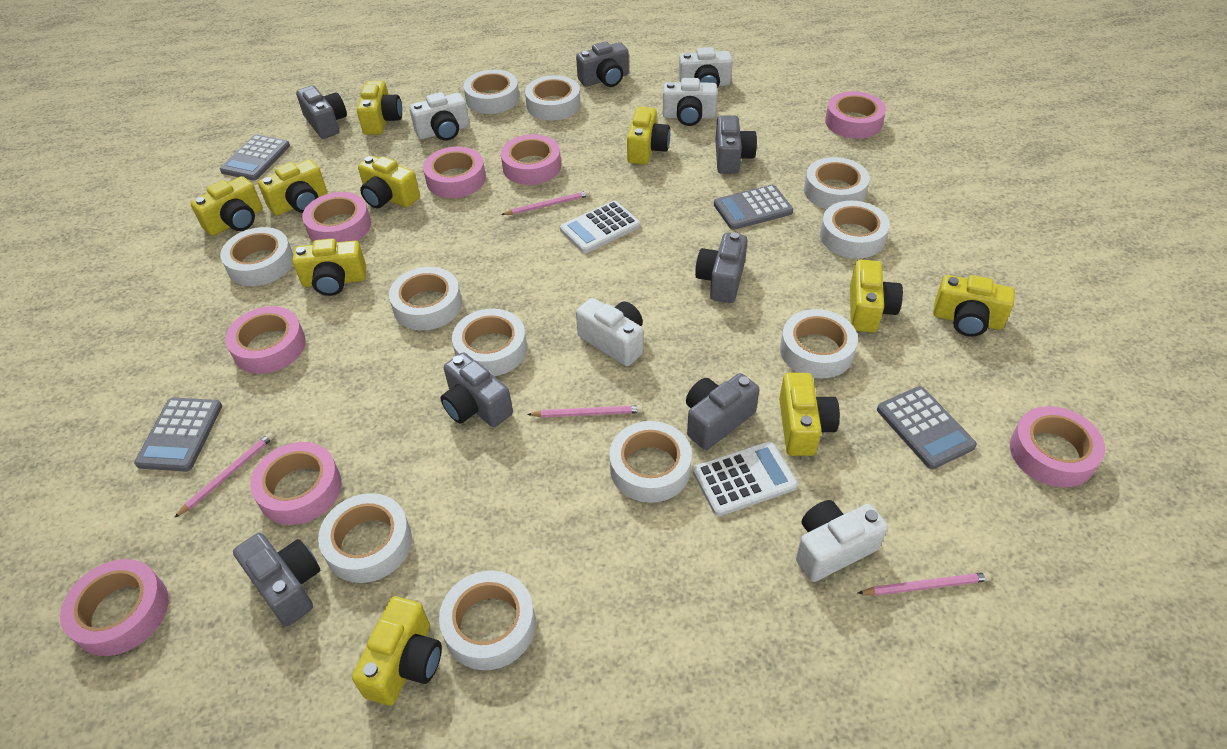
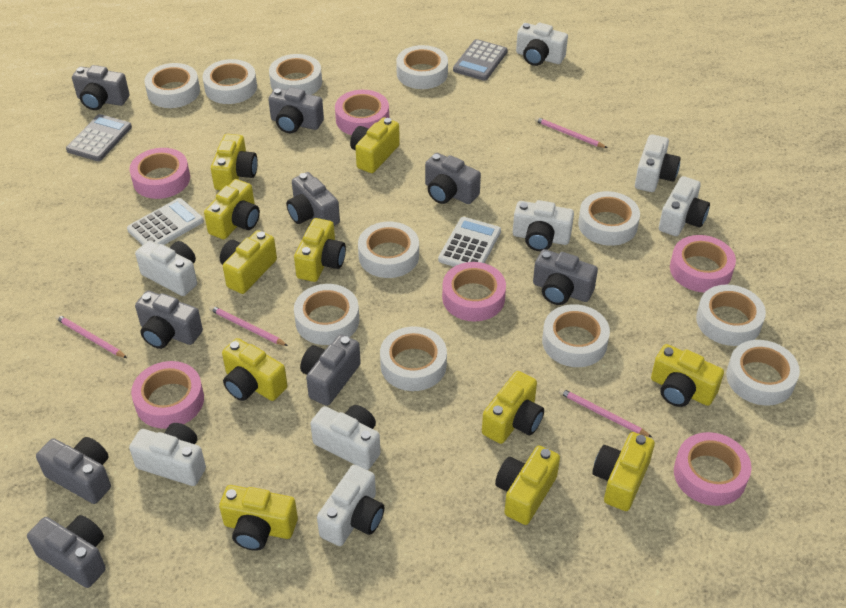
grey calculator: [134,398,222,472] [220,135,290,180] [714,185,793,230] [877,386,977,469] = 4 -> [66,114,132,161] [453,39,508,81] = 2
grey camera: [233,533,320,626] [296,85,347,139] [440,353,513,427] [576,41,629,87] [686,373,760,450] [695,232,748,303] [715,115,757,173] = 7 -> [27,515,106,588] [36,437,111,504] [72,65,130,110] [135,291,203,349] [268,87,324,134] [286,172,340,226] [300,334,361,406] [425,153,481,204] [533,249,598,305] = 9
pink tape: [60,559,169,656] [225,306,306,374] [250,442,341,525] [302,192,371,242] [423,147,486,198] [501,134,561,185] [825,91,886,139] [1010,406,1105,487] = 8 -> [129,148,190,199] [131,361,204,429] [335,90,389,135] [442,262,506,322] [670,235,736,292] [674,432,752,506] = 6
white camera: [409,92,469,141] [576,298,643,366] [663,78,717,126] [679,47,732,88] [796,500,888,582] = 5 -> [129,423,206,486] [135,240,197,296] [310,405,381,470] [317,465,384,546] [513,200,574,251] [516,23,568,66] [635,134,681,192] [659,176,710,236] = 8
yellow camera: [190,176,263,236] [258,159,327,216] [292,239,366,296] [352,596,442,706] [357,81,402,135] [358,156,420,208] [627,107,670,165] [779,373,840,456] [850,259,903,333] [933,275,1015,336] = 10 -> [204,179,260,239] [211,134,258,190] [219,485,298,551] [220,230,277,294] [222,338,287,401] [294,218,346,282] [350,117,400,173] [482,371,544,444] [495,446,560,525] [592,432,655,511] [651,344,724,407] = 11

